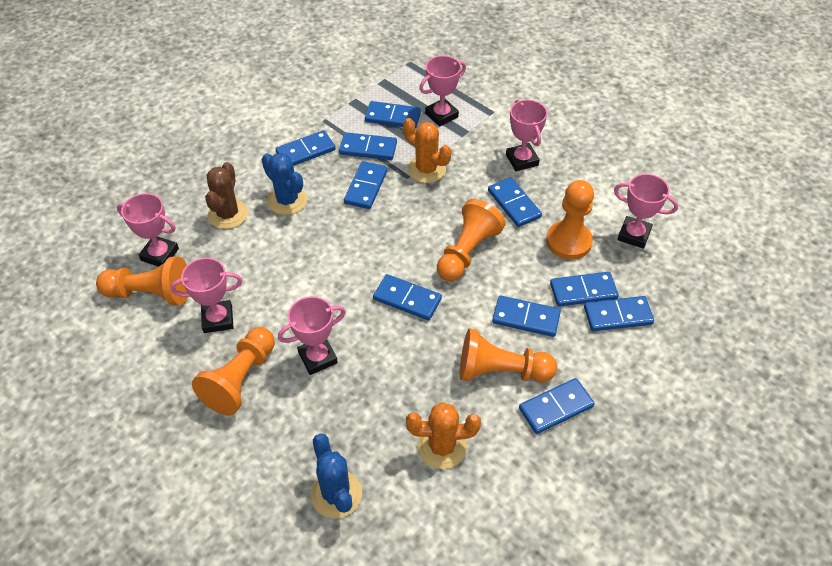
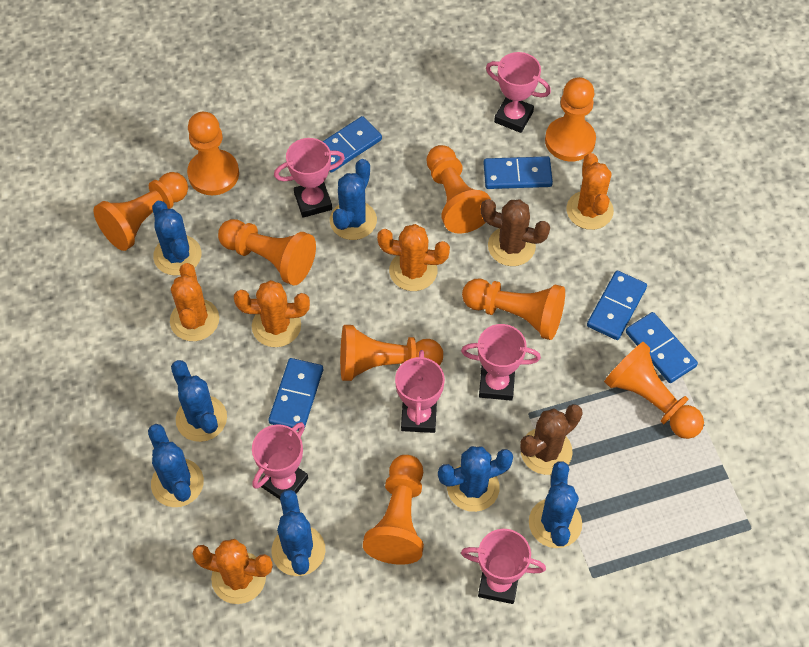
blue cactus: [262,153,307,215] [311,434,362,518] = 2 -> [148,424,204,507] [152,201,201,276] [171,360,227,442] [272,489,326,576] [330,159,377,240] [438,446,513,512] [529,461,582,548] = 7
blue domino: [275,130,336,166] [339,132,397,160] [344,161,388,209] [365,101,421,128] [373,274,442,320] [488,177,542,227] [492,296,561,337] [519,378,594,434] [550,272,619,307] [584,296,654,331] = 10 -> [268,358,323,431] [322,116,382,173] [483,156,553,189] [587,271,647,340] [626,312,698,383] = 5
brown cactus: [205,162,248,229] = 1 -> [481,199,550,266] [520,404,583,475] = 2
orange cactus: [403,118,451,183] [406,402,481,469] = 2 -> [170,263,219,341] [193,539,273,604] [234,280,310,347] [377,224,450,291] [566,153,614,230] = 5
orange pawn: [96,257,188,306] [192,327,275,416] [437,199,505,281] [460,329,557,382] [546,180,594,259] = 5 -> [93,172,188,251] [187,112,239,195] [218,219,316,286] [340,325,443,381] [363,455,424,565] [426,145,491,234] [462,279,565,340] [545,77,596,161] [604,341,704,439] = 9

